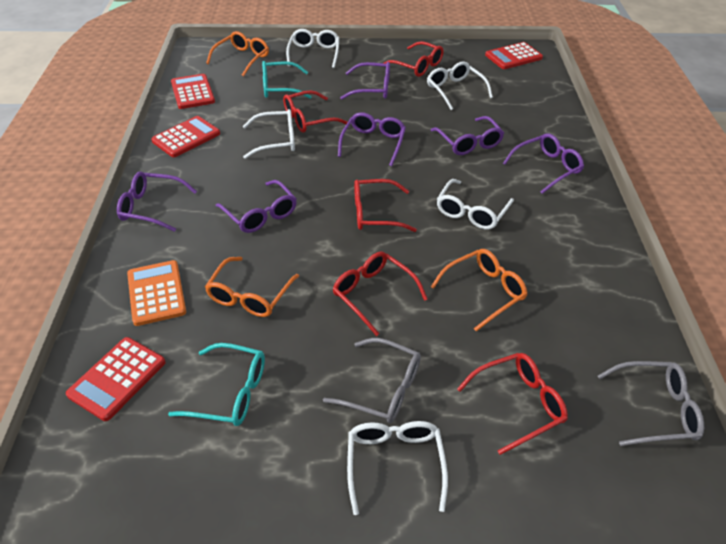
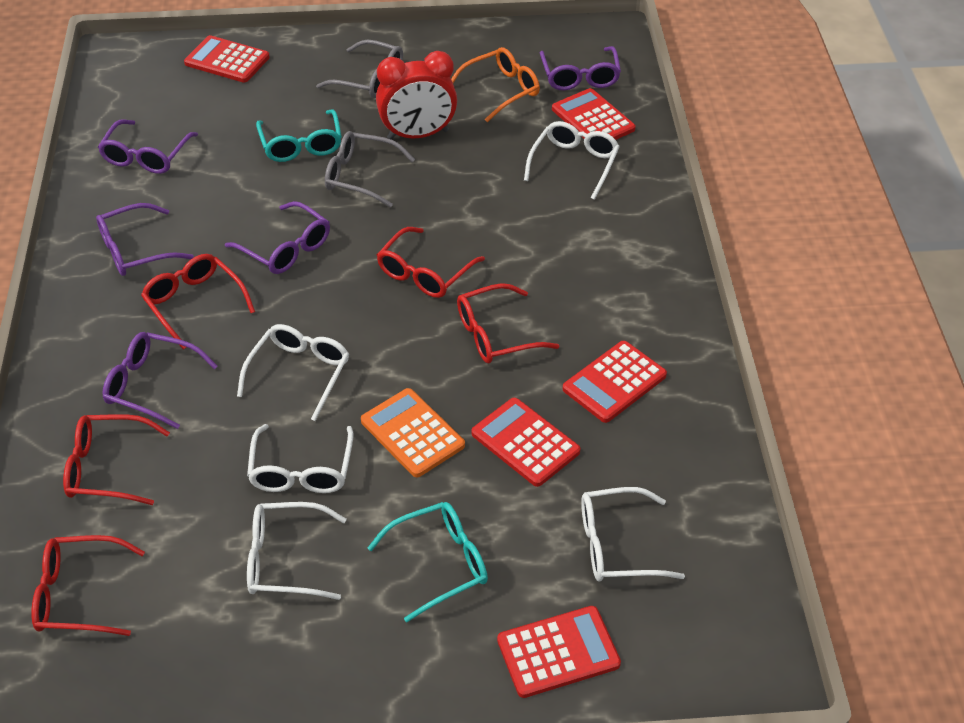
orange glasses: [205,257,299,317] [206,31,269,76] [431,249,528,332] = 3 -> [451,47,540,122] = 1
purple glasses: [117,172,197,232] [216,180,297,233] [338,112,406,166] [340,62,390,100] [431,116,504,155] [503,133,584,194] = 6 -> [96,203,194,276] [98,120,198,174] [102,332,218,429] [225,201,330,274] [540,46,621,90] = 5
red calculator: [66,337,166,421] [151,116,220,157] [171,74,215,109] [485,42,543,69] = 4 -> [184,35,270,82] [472,398,580,487] [497,606,621,698] [552,88,636,140] [563,341,667,423] = 5
red clock: none = 0 -> [376,51,457,140] = 1

